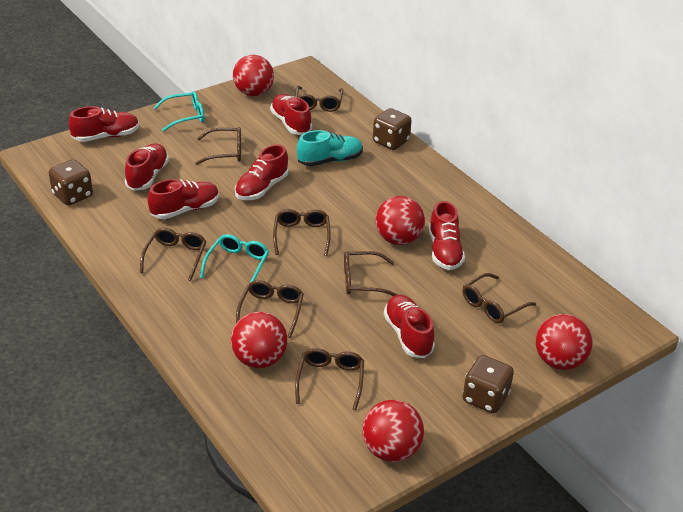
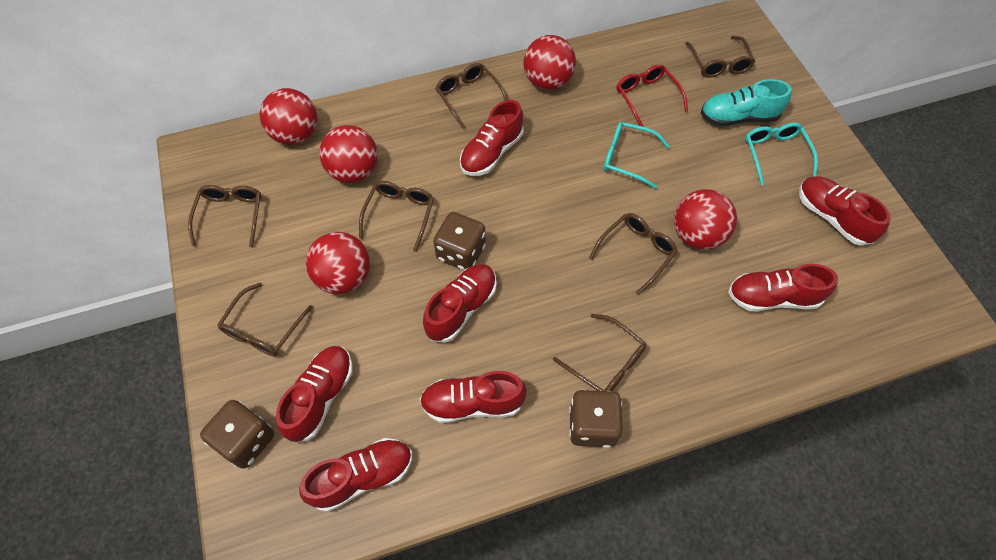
brown glasses: [140,228,206,281] [195,127,241,165] [236,280,304,338] [273,209,331,256] [295,86,344,112] [295,348,364,410] [344,251,398,296] [462,273,536,323] = 8 -> [188,185,262,248] [217,283,313,357] [359,181,434,251] [435,63,508,129] [553,314,646,391] [589,213,678,295] [685,36,755,78] = 7
red glasses: none = 0 -> [617,64,688,127] = 1

